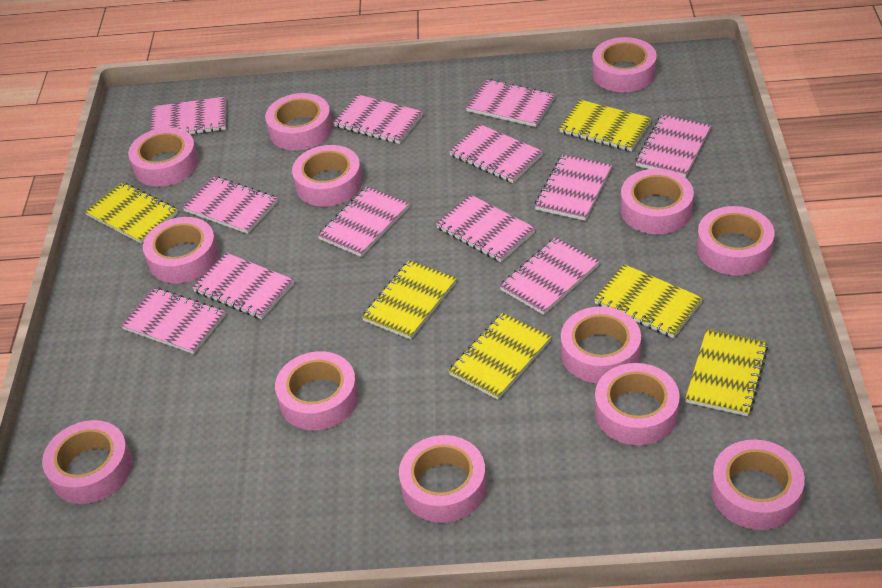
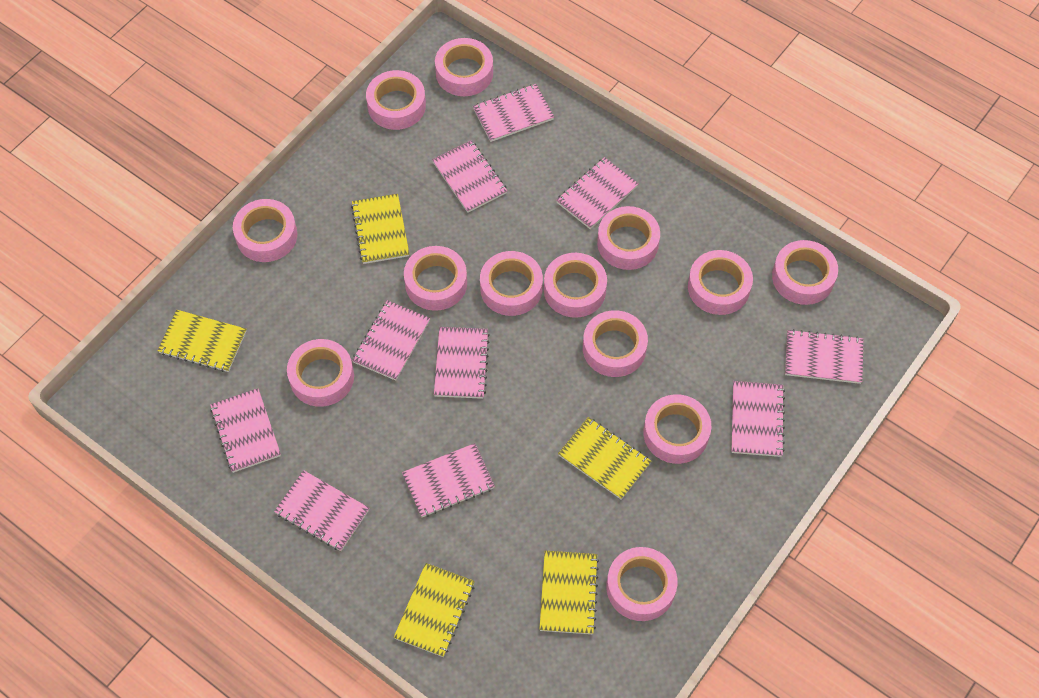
pink notebook: [121,288,225,354] [151,97,226,134] [182,176,278,234] [192,253,294,319] [318,187,409,257] [333,94,423,144] [436,195,535,262] [449,124,543,183] [466,79,555,127] [499,237,600,315] [534,154,612,221] [635,114,711,178] = 12 -> [210,388,281,473] [274,470,370,551] [352,300,430,381] [402,443,495,517] [432,140,507,213] [434,327,490,399] [473,84,554,142] [556,157,639,229] [731,381,785,457] [785,329,863,384] = 10
yellow notebook: [84,182,178,244] [362,260,457,340] [448,313,551,400] [559,100,652,151] [594,264,703,338] [685,329,768,416] = 6 -> [157,310,246,372] [351,194,409,264] [394,563,475,657] [539,551,599,634] [558,417,651,500] = 5

